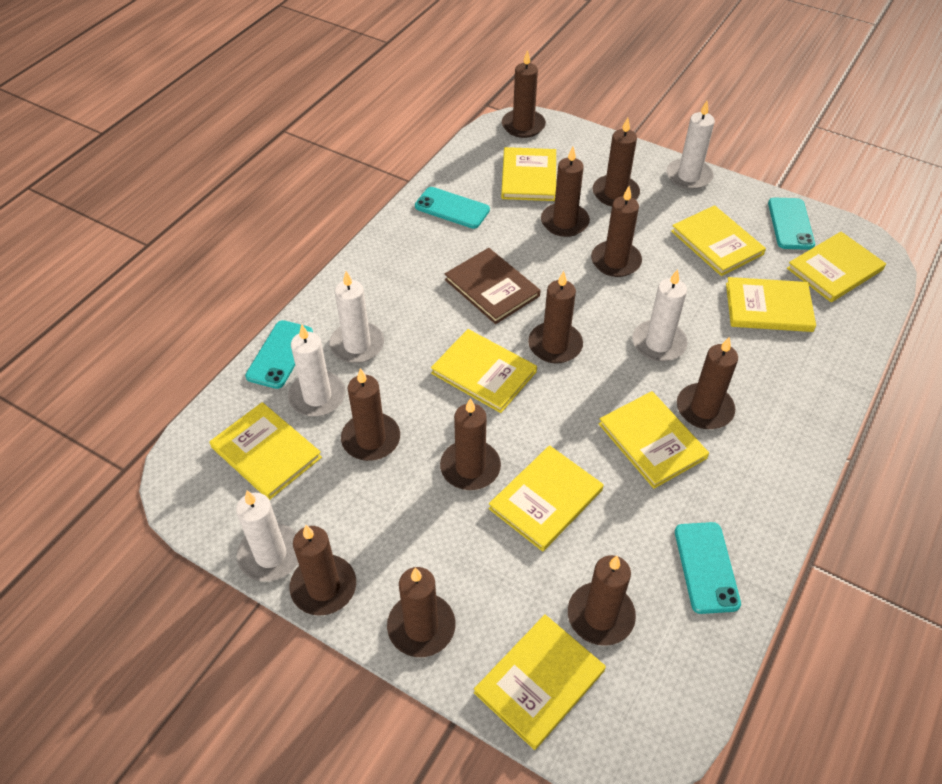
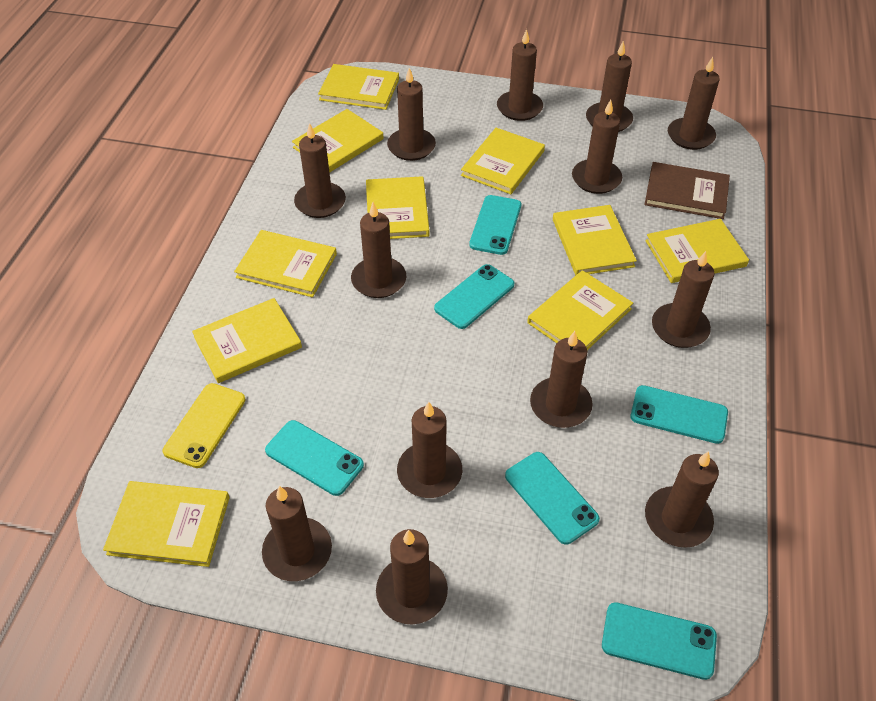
brown candle: [290,525,356,616] [341,368,400,461] [387,567,455,657] [440,398,501,490] [502,50,546,138] [528,271,583,363] [541,147,590,237] [568,555,636,646] [591,186,642,277] [593,118,640,206] [677,337,738,429] = 11 -> [262,486,332,581] [294,123,346,218] [351,202,407,298] [376,529,448,625] [387,68,436,161] [397,402,462,498] [497,29,543,121] [530,331,592,428] [572,100,622,194] [586,41,633,132] [645,451,719,548] [652,251,714,348] [668,57,720,150] = 13
turquoise phone: [245,320,313,389] [415,187,490,229] [675,522,741,614] [768,198,815,250] = 4 -> [265,420,364,496] [434,264,515,329] [469,195,521,255] [505,452,600,545] [602,602,717,680] [631,385,728,444] = 6
white candle: [236,490,298,582] [288,324,346,417] [329,271,384,363] [632,269,687,362] [666,101,715,190] = 5 -> none = 0
yellow book: [209,402,322,500] [431,329,537,413] [474,615,606,750] [489,445,604,551] [501,147,556,201] [599,391,709,489] [671,205,766,276] [726,277,816,332] [787,232,886,302] = 9 -> [103,481,230,567] [192,298,302,383] [234,230,337,297] [292,109,384,172] [318,64,399,110] [366,176,430,239] [461,128,545,194] [527,270,633,350] [553,205,637,275] [645,219,749,283] = 10
yellow phone: none = 0 -> [163,383,246,468] = 1

